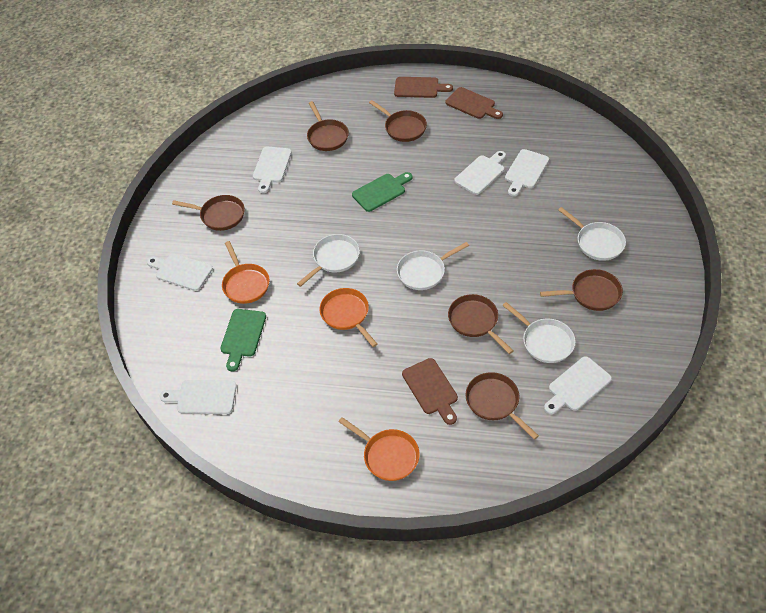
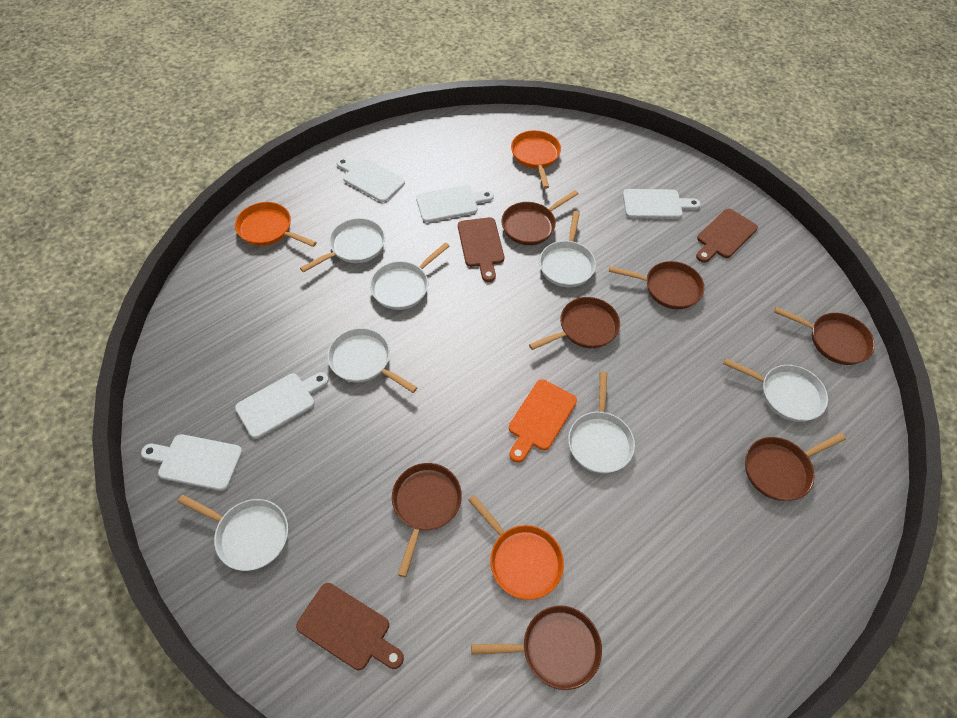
brown pan: [172,195,245,231] [307,101,349,151] [369,100,427,142] [448,294,514,354] [465,372,539,440] [540,269,623,311] = 6 -> [392,463,462,577] [471,605,602,690] [501,190,579,245] [529,297,620,350] [609,261,705,309] [745,433,846,501] [774,307,875,365] = 7
green cutting board: [220,309,266,371] [352,172,412,212] = 2 -> none = 0
orange cutting board: none = 0 -> [509,379,577,463] = 1
white cutting board: [147,253,213,291] [160,380,237,414] [253,146,292,193] [454,151,506,195] [505,149,549,196] [544,356,612,414] = 6 -> [141,434,243,491] [235,372,329,439] [336,158,405,202] [416,185,494,222] [623,189,701,219] = 5
white pan: [297,234,360,287] [397,242,469,290] [502,302,576,363] [558,207,626,261] = 4 -> [178,495,288,571] [300,218,385,273] [327,328,418,393] [370,243,450,310] [539,211,596,287] [568,372,635,473] [723,358,828,422] = 7

